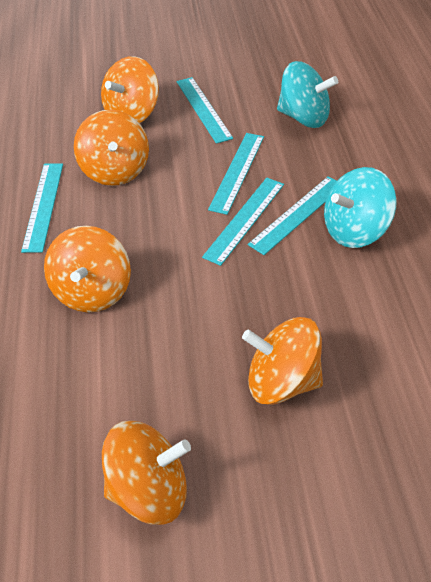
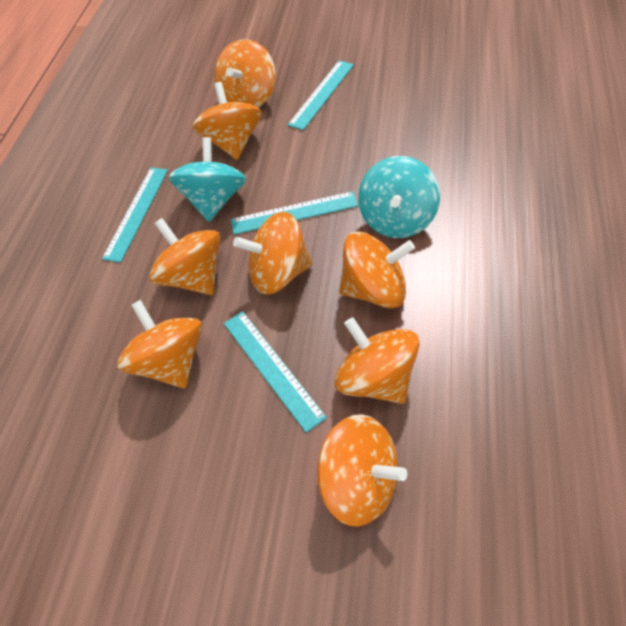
orange spinning top: [44,226,131,312] [74,110,149,186] [101,56,159,123] [102,421,191,525] [242,317,323,405] = 5 -> [117,300,202,388] [149,218,221,295] [193,82,262,160] [215,39,276,107] [233,212,312,295] [317,414,407,527] [334,317,420,404] [339,231,415,308] = 8
turquoise ruler: [21,163,63,253] [177,77,233,144] [202,178,284,266] [208,133,264,215] [248,176,337,255] = 5 -> [102,168,168,262] [224,311,327,433] [231,191,358,235] [288,61,354,130] = 4

